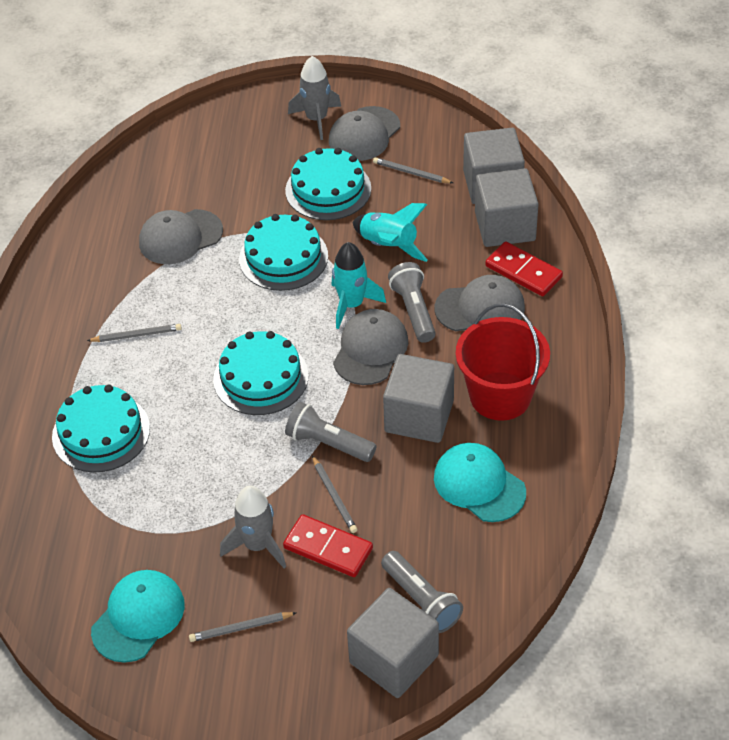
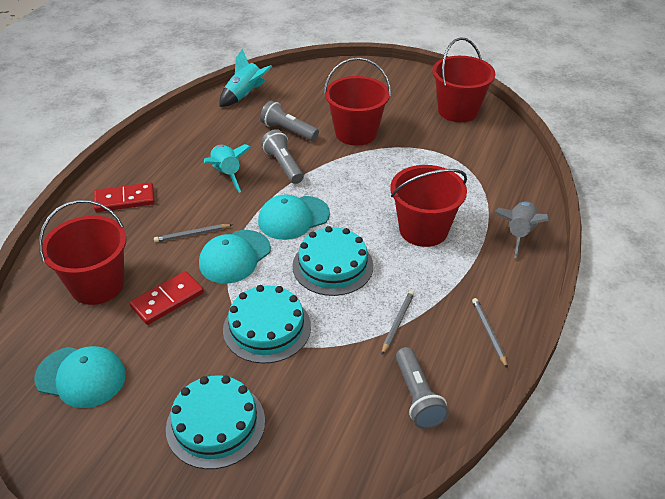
grey cap: [139,209,223,264] [329,106,400,161] [333,309,408,385] [435,275,525,331] = 4 -> none = 0
grey cube: [347,588,439,698] [383,354,454,443] [463,128,525,204] [475,168,539,247] = 4 -> none = 0
grey pencil: [87,324,182,342] [189,612,297,642] [312,455,357,533] [373,157,453,183] = 4 -> [154,224,232,242] [382,290,414,354] [472,298,508,368] = 3
grey rocket: [220,486,286,568] [288,56,341,140] = 2 -> [494,201,549,258] = 1
red bucket: [456,303,550,421] = 1 -> [39,200,127,305] [324,57,391,146] [390,165,467,247] [432,37,495,122] = 4
turquoise cake: [52,384,150,472] [213,331,309,415] [239,214,328,291] [285,148,371,220] = 4 -> [166,375,265,469] [223,285,311,364] [292,226,373,296] = 3
turquoise cap: [91,570,185,663] [434,443,526,522] = 2 -> [34,346,126,408] [199,230,271,283] [258,194,330,240] = 3

